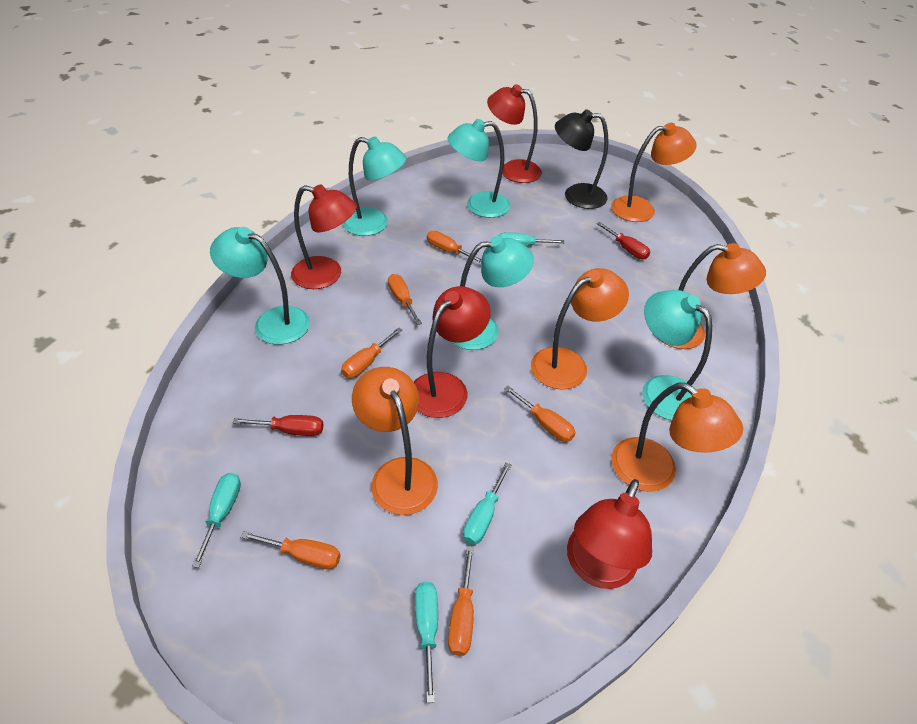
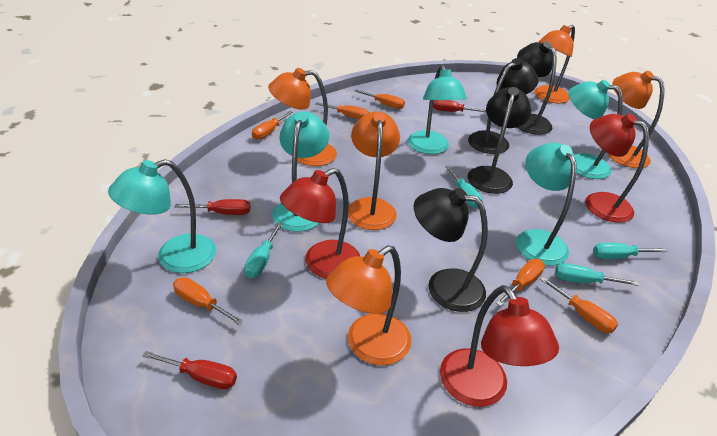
black lamp: [555,109,608,209] = 1 -> [414,188,488,312] [468,58,539,154] [468,87,531,194] [517,41,557,135] = 4
red lamp: [291,184,357,289] [414,286,491,418] [487,84,542,183] [567,479,652,589] = 4 -> [280,168,360,279] [440,285,559,407] [585,114,649,223] = 3
red screwdriver: [233,415,323,436] [596,222,650,259] = 2 -> [142,351,237,389] [175,199,250,215] [433,100,486,112] = 3

